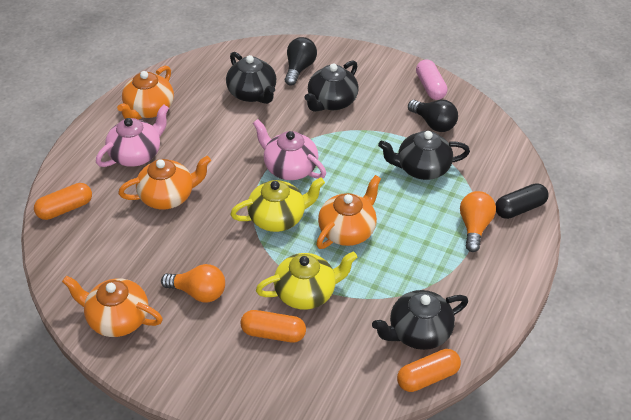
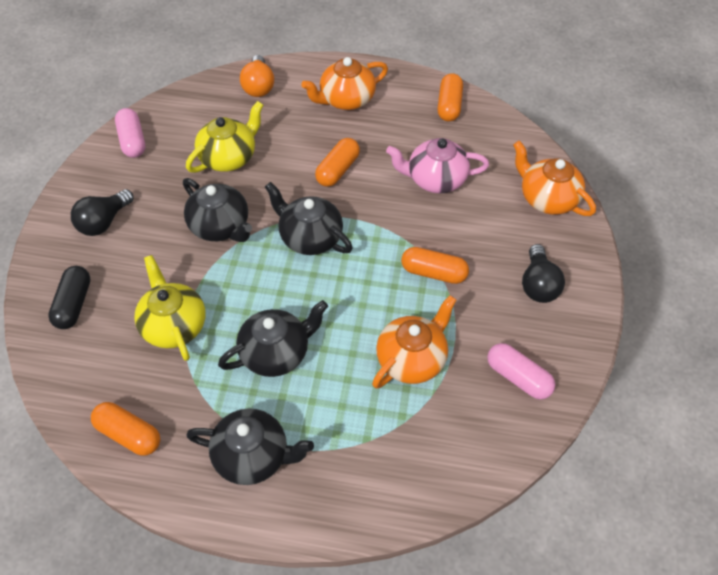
orange capsule: [34,183,92,220] [240,310,306,343] [397,349,461,392] = 3 -> [91,402,160,456] [315,138,360,187] [401,247,469,284] [437,73,463,121] = 4
orange light bulb: [161,264,225,302] [460,191,496,252] = 2 -> [240,55,274,97] = 1
orange teapot: [62,275,163,337] [117,66,174,120] [118,156,211,209] [316,175,381,249] = 4 -> [301,57,388,110] [372,295,456,389] [513,140,596,216] = 3
pink capsule: [416,59,447,100] = 1 -> [115,108,145,158] [487,343,555,400] = 2
pink teapot: [96,105,169,167] [253,119,326,180] = 2 -> [386,138,489,193] = 1

